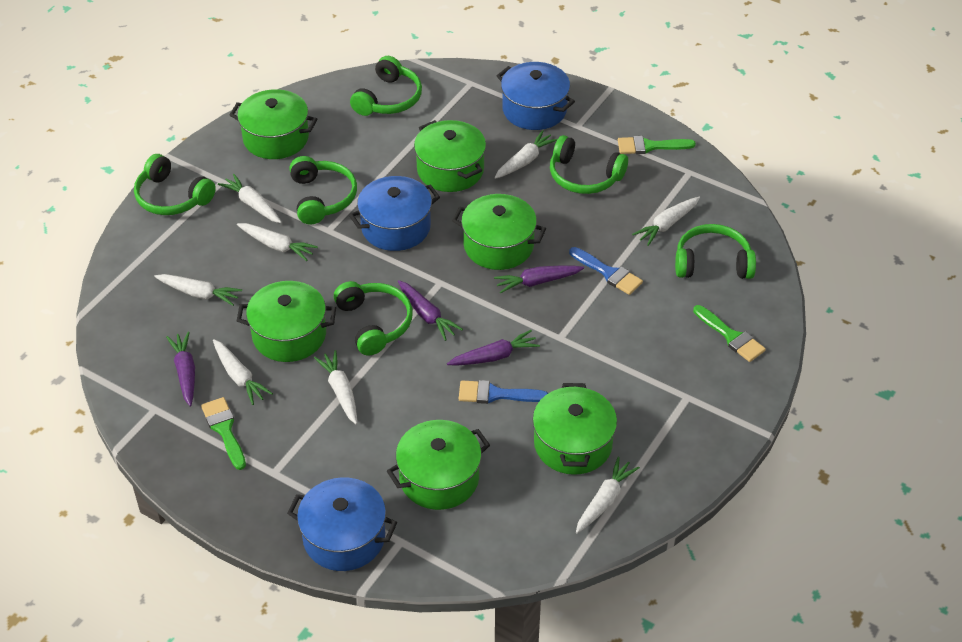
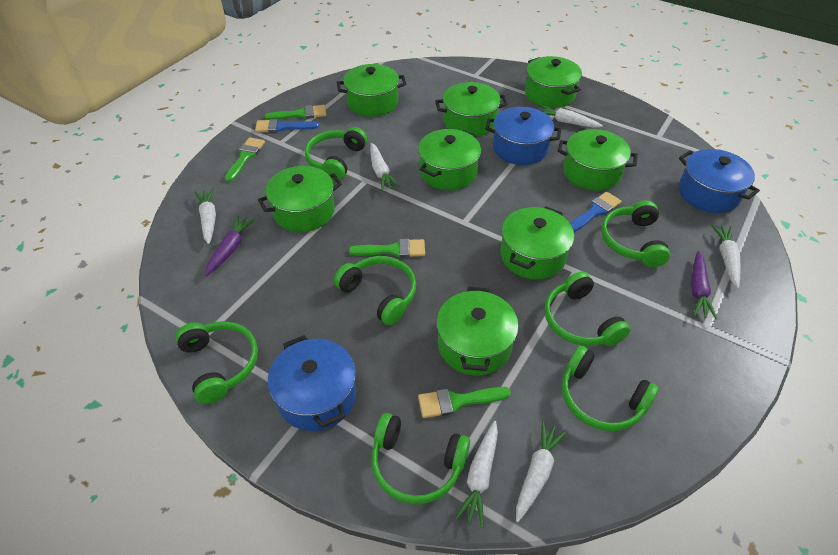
green brush: [201,397,246,470] [618,136,696,154] [693,305,766,362] = 3 -> [225,137,265,182] [264,105,326,120] [349,239,425,258] [418,387,511,418] = 4
green headphones: [134,154,216,215] [289,156,357,224] [334,281,413,355] [350,56,422,116] [550,135,628,194] [675,224,756,279] = 6 -> [175,321,258,404] [305,127,368,181] [334,256,416,325] [371,413,470,504] [544,271,630,346] [562,346,659,431] [601,200,670,267] = 7
green pot: [230,89,317,159] [237,281,336,362] [387,420,490,510] [414,120,486,192] [452,194,546,270] [533,383,617,475] = 6 -> [258,166,342,232] [337,64,406,117] [418,129,481,190] [435,82,508,137] [436,287,519,375] [500,206,574,279] [525,56,582,108] [557,129,638,191] = 8
purple carrot: [166,332,195,406] [398,280,463,341] [447,330,540,365] [494,266,584,294] = 4 -> [205,215,255,276] [691,251,717,320] = 2
white carrot: [154,274,242,306] [213,339,273,405] [218,174,282,223] [237,223,318,261] [314,350,357,425] [494,130,558,179] [576,457,640,534] [632,197,700,246] = 8 -> [195,188,216,244] [370,143,400,191] [455,421,498,527] [516,421,567,522] [537,105,603,128] [711,225,741,289] = 6

